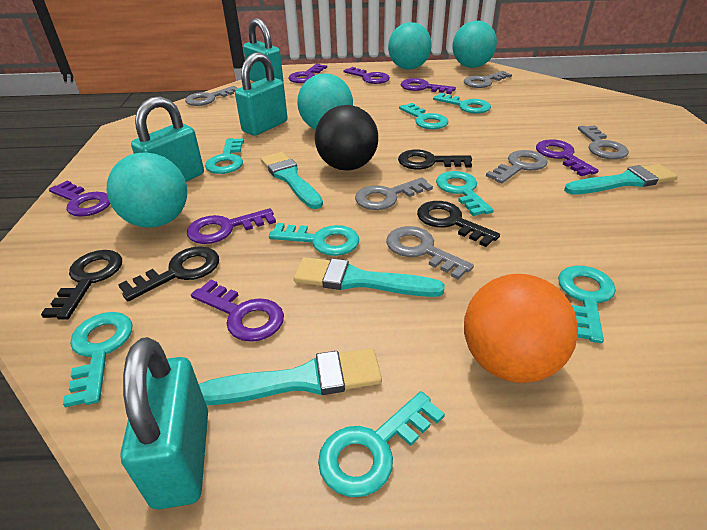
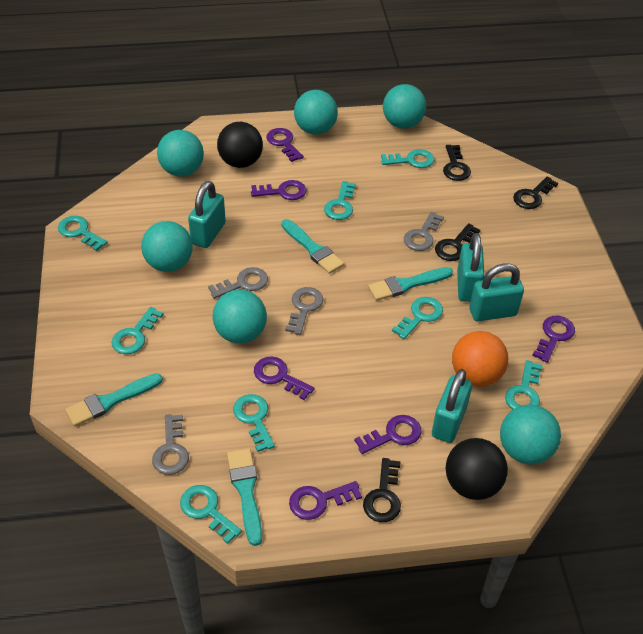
black ball: [315,105,378,171] = 1 -> [217,122,263,168] [446,438,508,500] = 2
grey key: [185,86,238,106] [355,177,433,210] [386,226,474,280] [464,71,512,88] [486,150,548,183] [578,125,629,159] = 6 -> [152,414,189,475] [208,267,268,299] [285,287,323,335] [404,212,444,251] = 4
purple key: [49,181,110,217] [187,208,276,244] [191,280,284,342] [288,64,327,83] [344,67,390,84] [400,78,456,94] [536,139,599,176] = 7 -> [251,180,306,200] [254,356,314,400] [266,128,304,162] [289,481,362,520] [354,415,422,454] [532,316,575,363] = 6
turquoise ball: [107,152,187,228] [297,73,353,130] [388,22,432,69] [453,21,497,68] = 4 -> [141,221,193,272] [157,130,204,176] [212,289,267,344] [294,90,338,135] [383,84,426,129] [500,405,561,465] = 6

